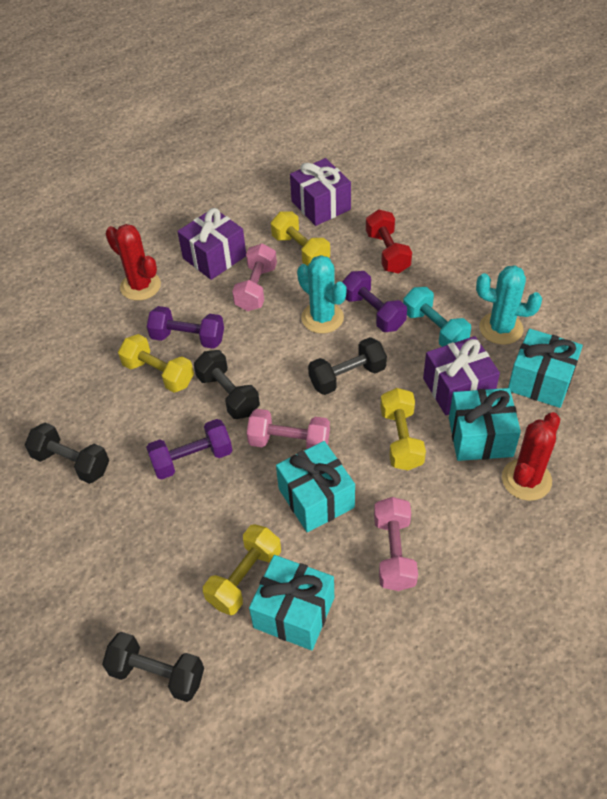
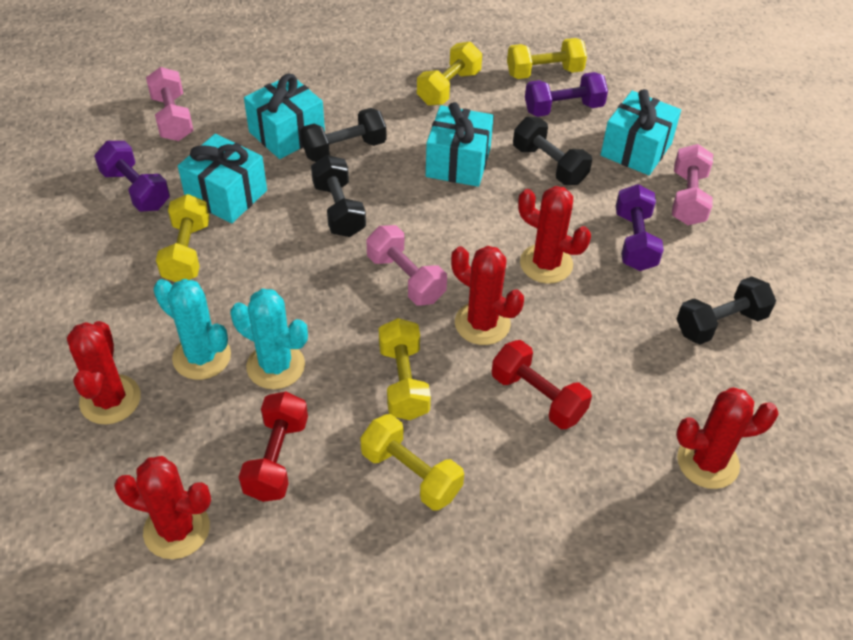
purple gift: [177,208,246,280] [290,158,351,226] [423,336,500,415] = 3 -> none = 0
red cactus: [106,224,161,301] [502,412,560,501] = 2 -> [67,321,141,424] [114,456,211,559] [451,246,524,345] [518,186,591,284] [676,387,779,489] = 5
red dumbbell: [366,209,412,274] = 1 -> [239,392,308,502] [492,340,592,429] = 2
turquoise dumbbell: [403,287,471,347] = 1 -> none = 0
yellow dumbbell: [118,334,194,393] [203,524,281,615] [271,212,330,266] [380,388,426,470] = 4 -> [156,194,210,282] [360,414,464,511] [379,318,431,420] [417,42,482,106] [507,38,587,79] = 5

